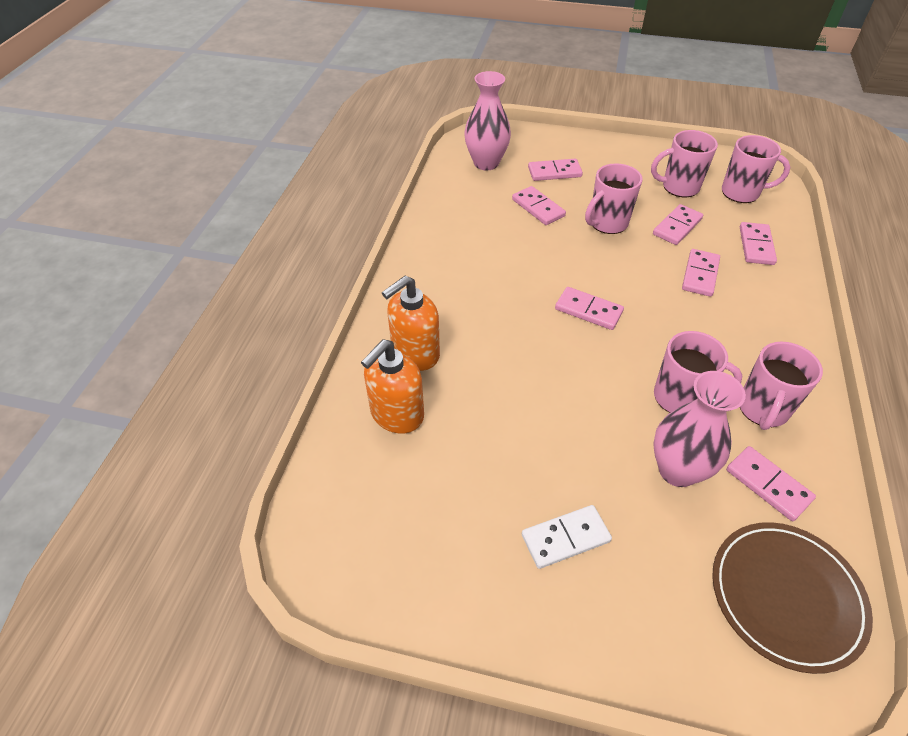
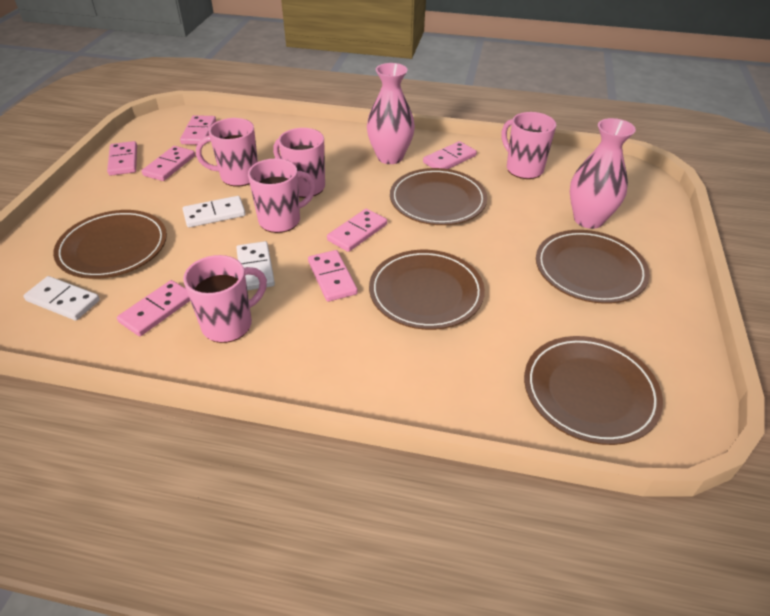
brown plate: [712,522,873,674] = 1 -> [53,210,167,279] [369,250,485,330] [390,168,487,225] [524,336,663,445] [536,230,650,304] = 5
orange soap dispenser: [361,339,424,434] [382,276,440,371] = 2 -> none = 0
white domino: [522,505,612,569] = 1 -> [23,276,100,321] [183,196,246,228] [236,241,275,290] = 3

